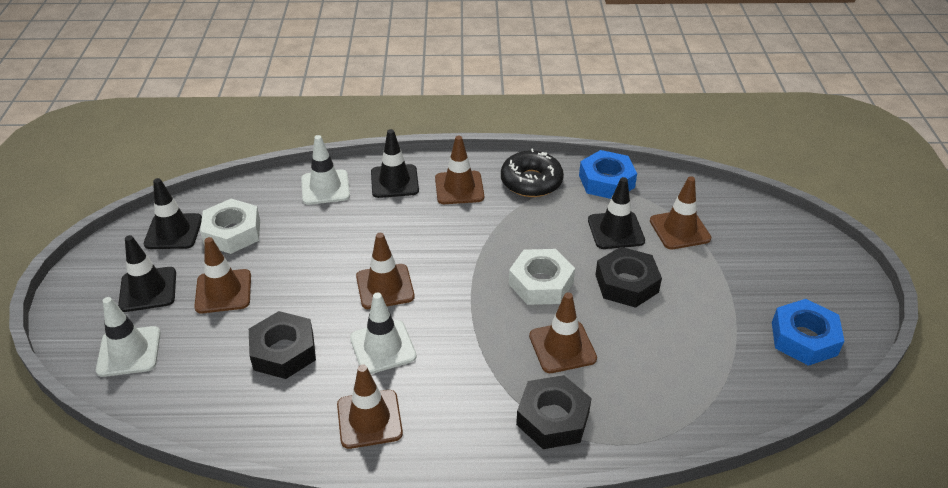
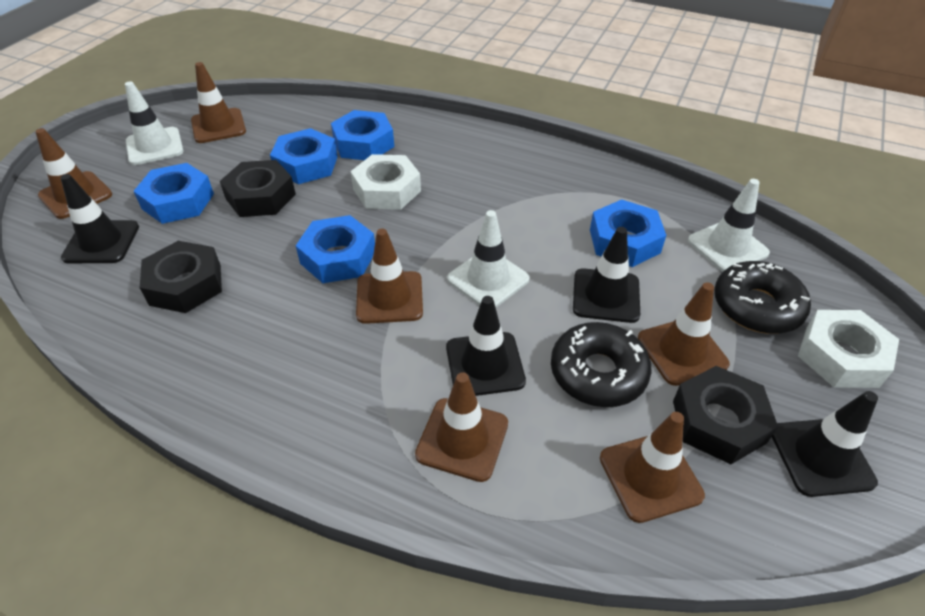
black donut: [501,149,564,197] = 1 -> [551,322,652,407] [714,261,811,334] = 2
blue nut: [579,150,637,199] [772,299,844,366] = 2 -> [133,163,214,224] [270,128,338,184] [296,215,375,283] [331,110,394,160] [590,199,666,267] = 5

